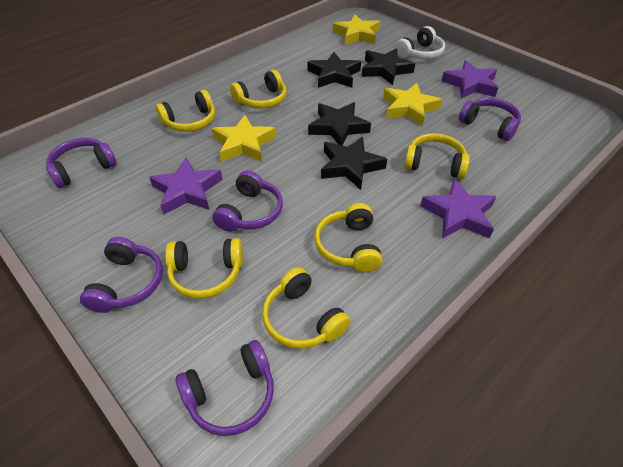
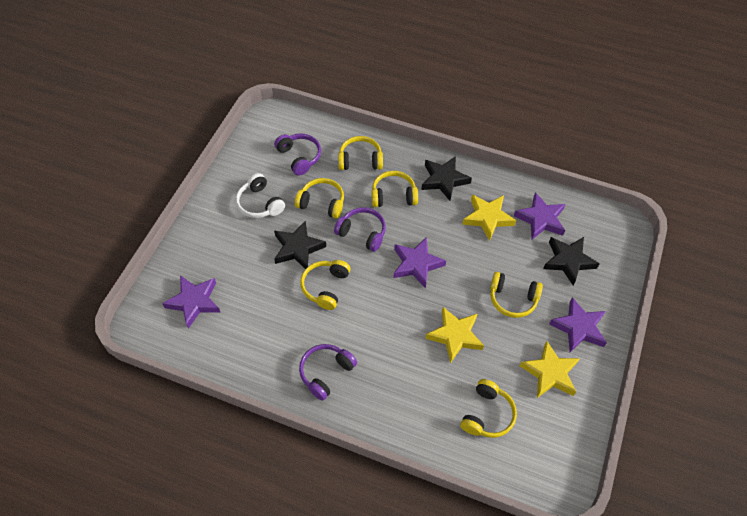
black star: [308,52,361,88] [308,102,371,145] [321,137,387,190] [362,48,415,85] = 4 -> [274,220,326,269] [421,156,472,201] [543,237,600,286] = 3
purple headphones: [46,138,117,188] [80,237,163,313] [176,340,274,436] [212,170,283,232] [459,98,521,141] = 5 -> [274,133,321,176] [299,344,357,401] [334,207,386,252] = 3
purple star: [149,158,223,215] [420,179,497,239] [442,60,498,99] = 3 -> [162,275,221,329] [393,237,446,289] [514,192,565,239] [549,297,607,352] = 4

